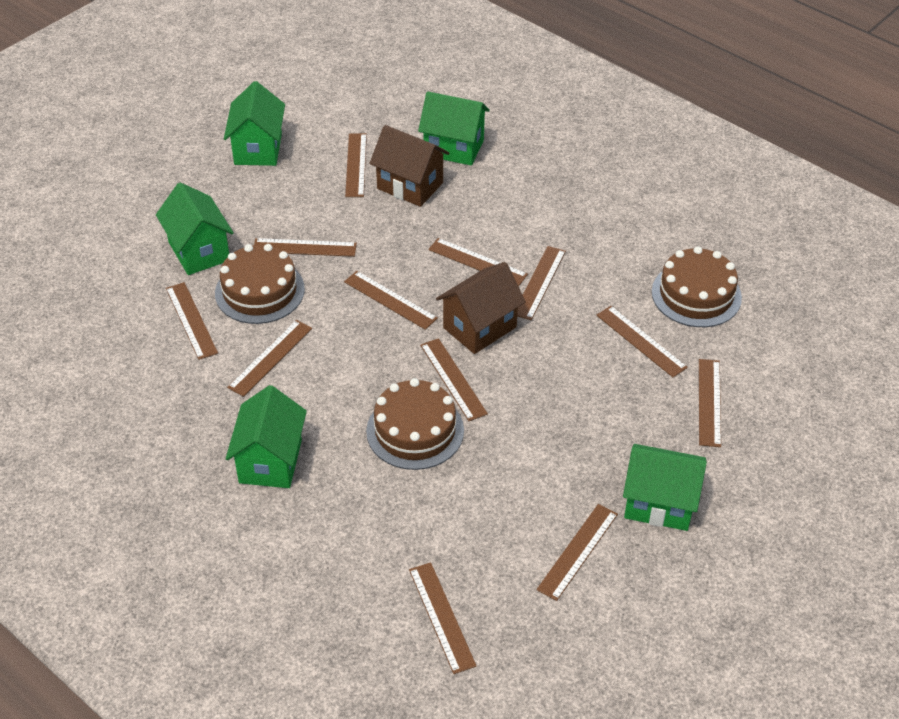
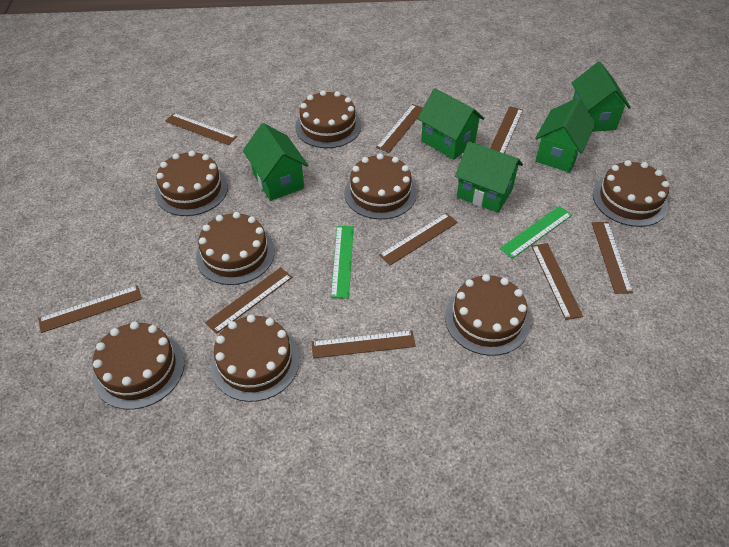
brown cake: [215,244,305,324] [366,378,464,470] [652,246,742,327] = 3 -> [93,322,184,409] [155,151,228,216] [196,212,275,285] [210,315,300,402] [295,90,361,148] [344,154,417,219] [445,274,530,356] [593,160,669,227] = 8
brown house: [370,125,449,207] [436,262,526,354] = 2 -> none = 0
brown ruler: [166,282,218,360] [227,320,312,397] [254,238,357,257] [344,271,438,330] [345,133,367,197] [409,562,477,674] [420,338,488,421] [428,238,528,286] [517,246,566,320] [536,504,618,601] [596,306,688,378] [699,359,721,447] = 12 -> [38,286,142,333] [165,113,237,145] [205,267,292,334] [312,330,416,358] [376,104,423,153] [379,213,458,265] [490,106,523,153] [531,243,583,320] [592,222,633,294] = 9
green ruler: none = 0 -> [331,226,354,299] [500,206,572,259] = 2

